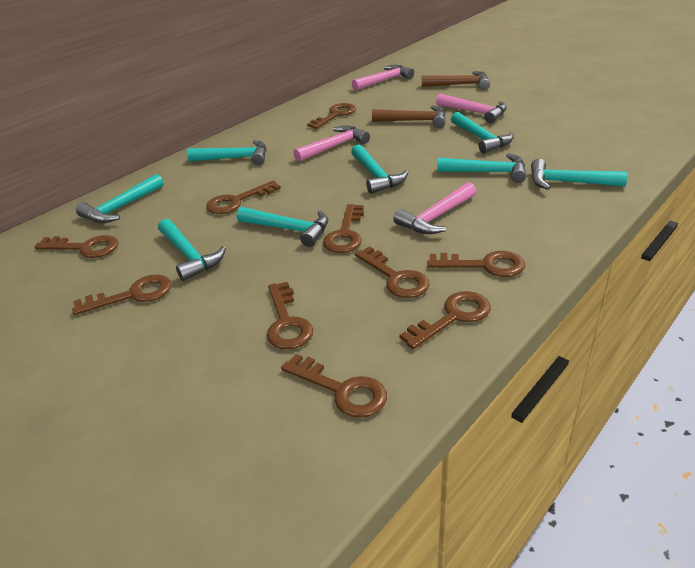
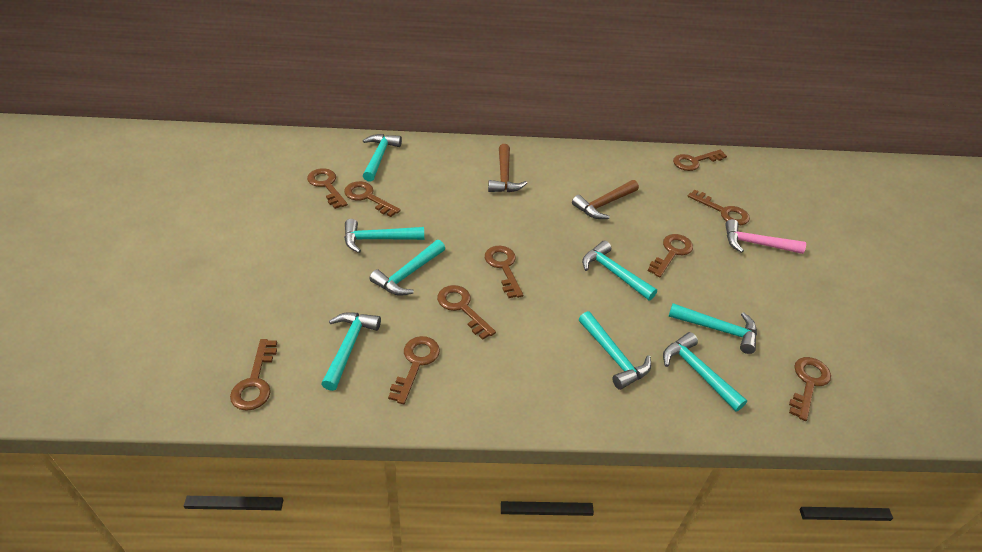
pink hammer: [293,126,370,162] [352,65,414,91] [393,182,477,234] [436,94,507,123] = 4 -> [725,219,806,254] = 1

